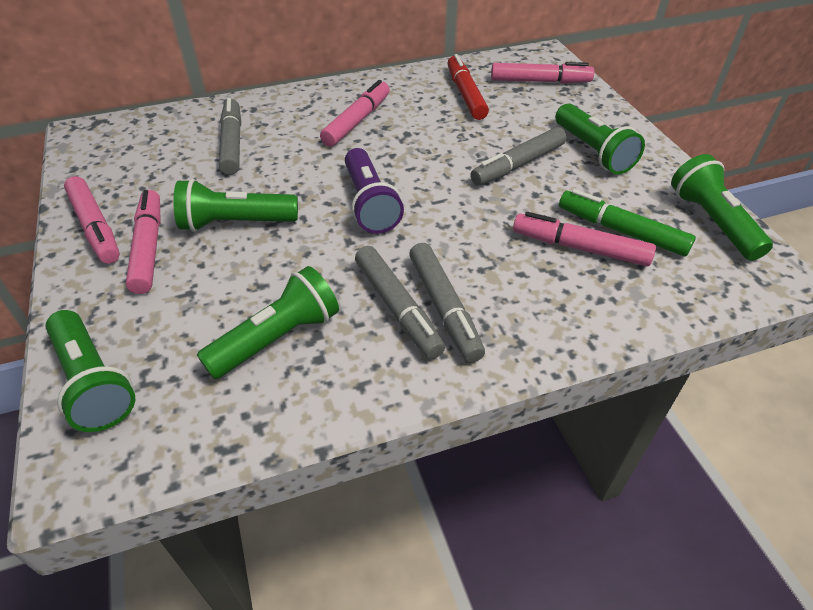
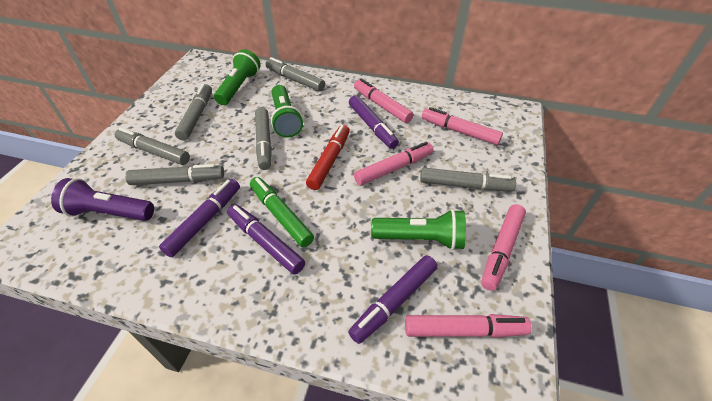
green flashlight: [45,310,135,432] [173,179,298,232] [197,266,339,379] [555,104,645,174] [671,154,773,261] = 5 -> [214,49,261,105] [271,85,303,138] [371,209,466,250] = 3
grey marker: [219,97,241,175] [355,246,445,359] [409,243,485,363] [470,127,567,185] = 4 -> [115,128,190,165] [125,164,224,185] [175,84,212,141] [255,107,272,170] [265,57,325,91] [420,168,516,191] = 6
purple marker: none = 0 -> [159,179,240,257] [227,204,305,274] [348,255,438,344] [349,95,399,149] = 4

